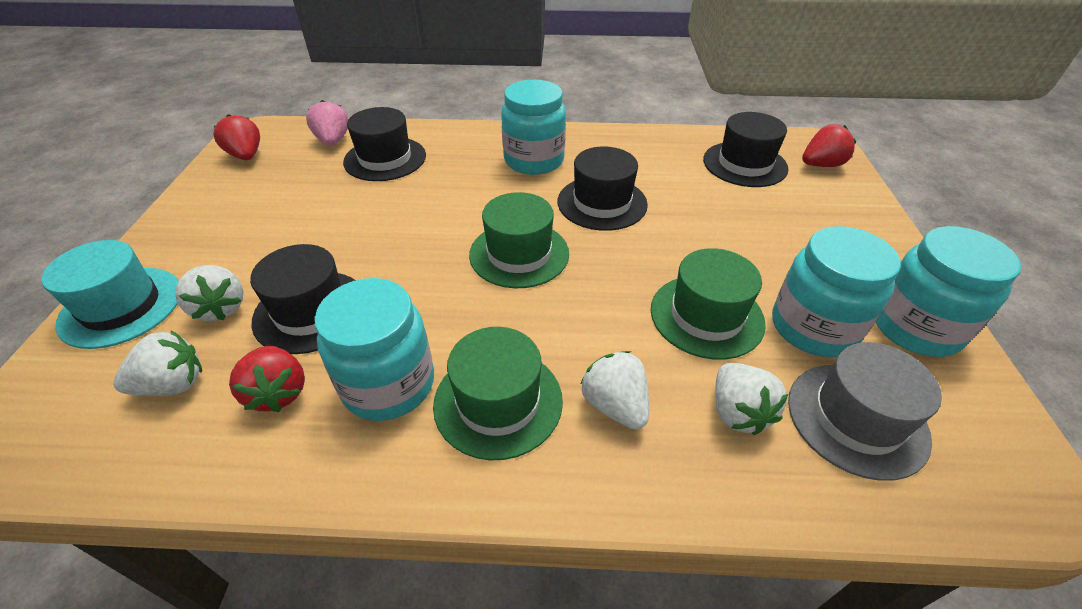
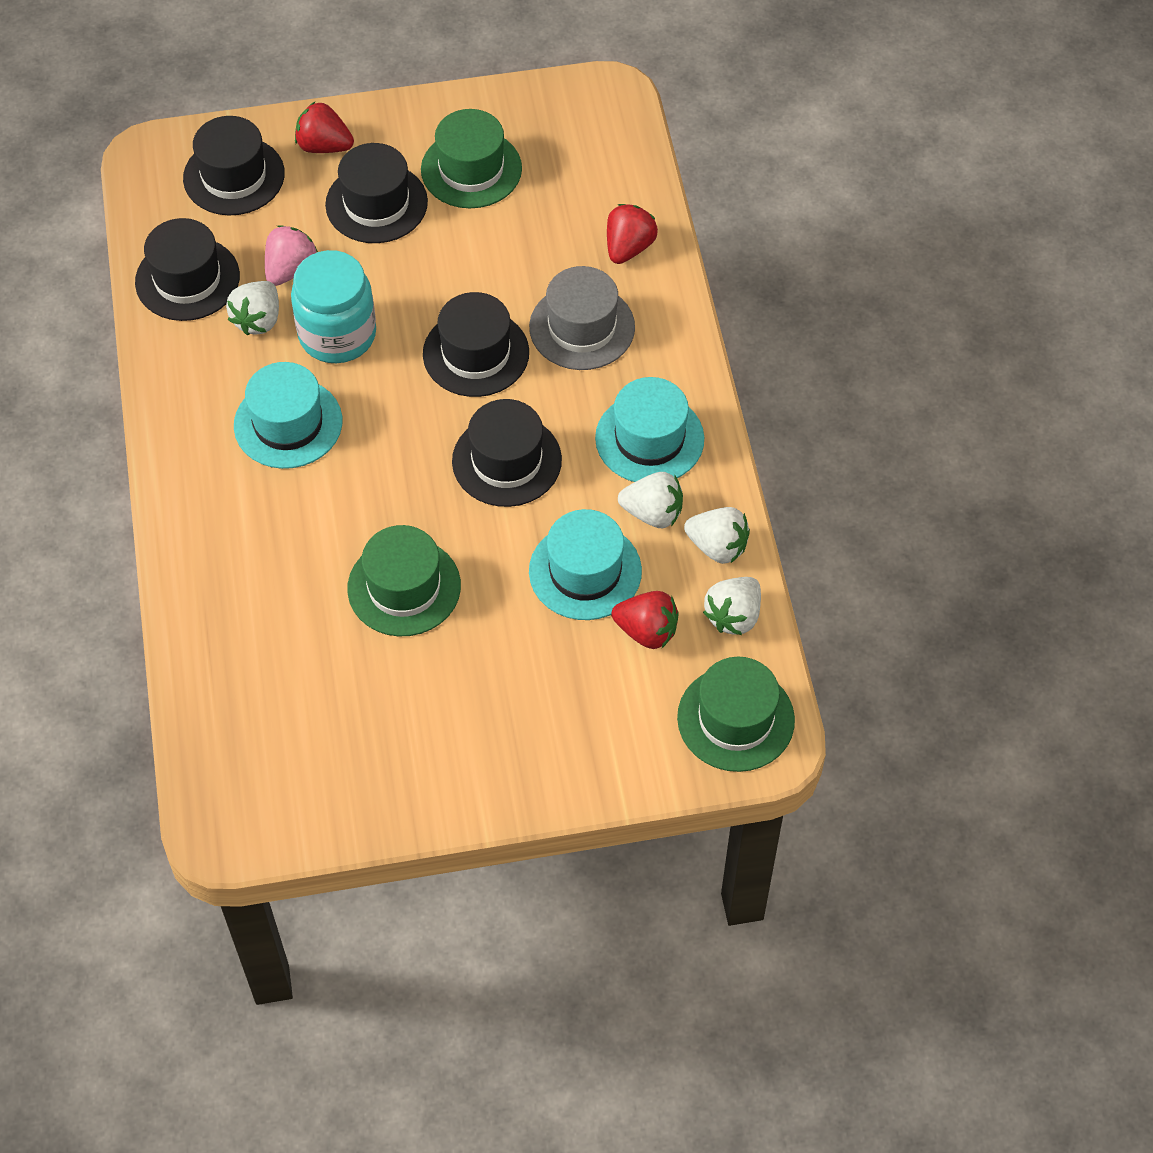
black hat: [250,244,355,354] [343,107,426,181] [557,147,648,231] [703,112,788,187] = 4 -> [135,218,240,321] [183,116,285,215] [325,143,428,243] [423,292,529,397] [452,399,562,507] = 5
turquoise hat: [41,240,179,349] = 1 -> [234,362,342,469] [529,509,642,620] [595,377,704,482] = 3
turquoise jar: [314,278,434,421] [501,80,566,175] [772,226,901,357] [876,226,1021,357] = 4 -> [291,250,376,363] = 1

